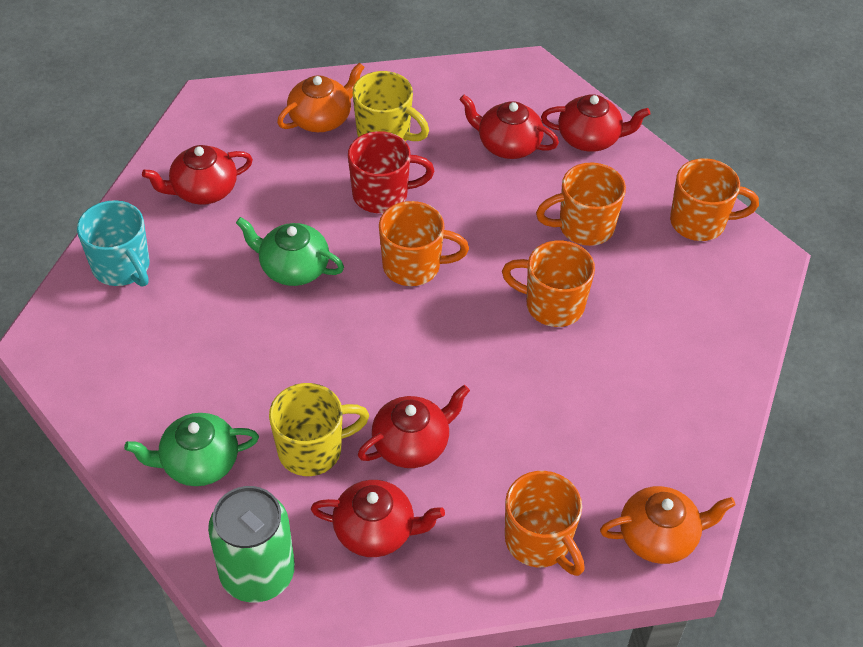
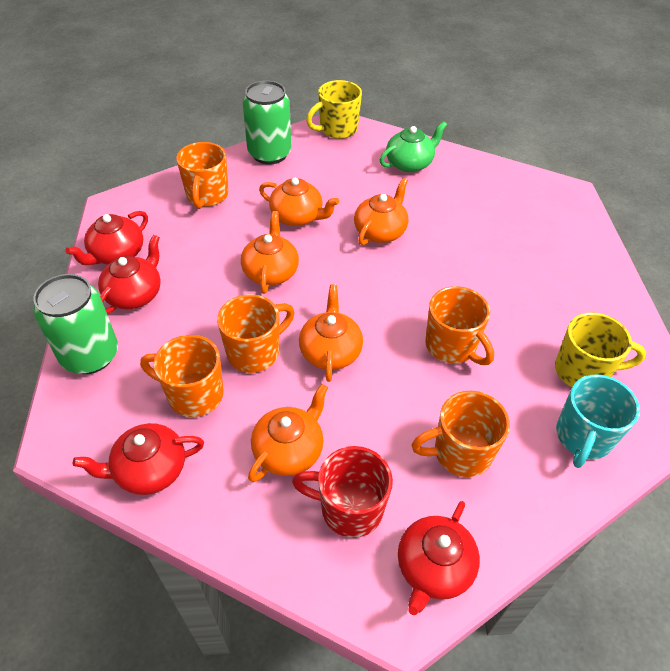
green can: [208,486,295,603] = 1 -> [33,274,118,374] [243,81,291,165] = 2
green teapot: [124,413,259,486] [236,217,344,286] = 2 -> [380,121,447,172] = 1
orange teapot: [277,63,365,132] [600,486,736,564] = 2 -> [241,211,299,294] [248,384,328,482] [259,178,339,226] [299,284,363,382] [354,178,408,245] = 5
red teapot: [142,145,253,205] [311,480,445,557] [358,385,470,468] [459,95,559,159] [541,94,650,152] = 5 -> [66,211,148,265] [73,423,204,495] [98,235,161,314] [398,501,480,615] = 4

